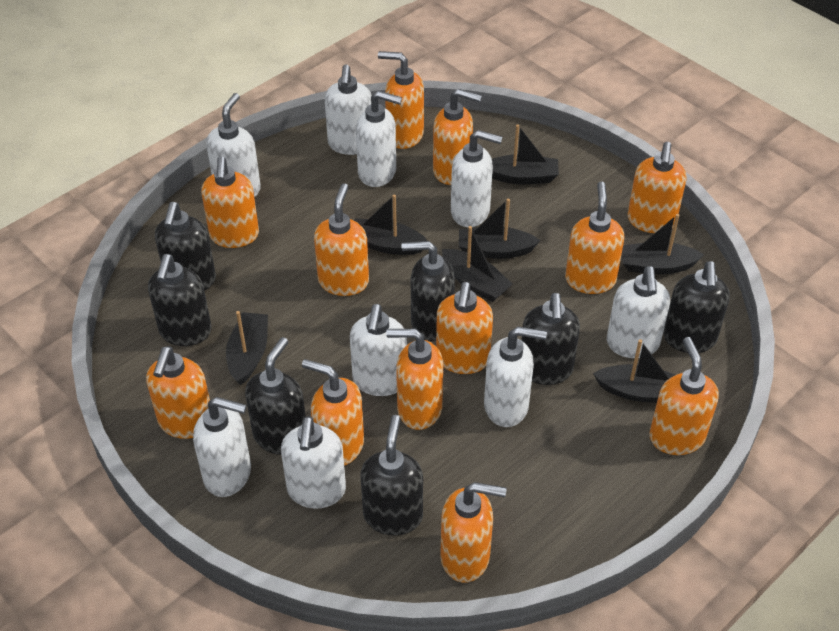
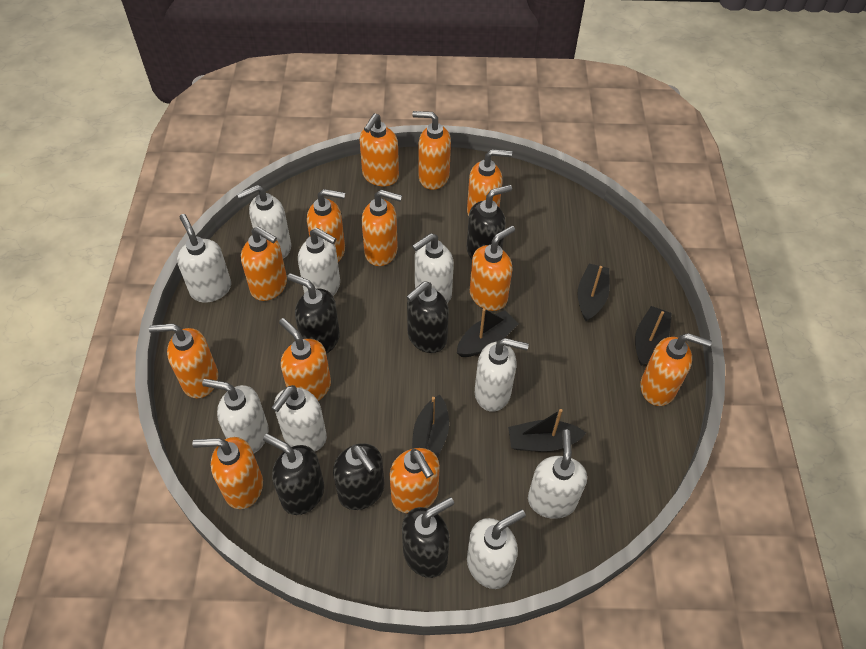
black boat: [226,311,268,385] [354,195,427,255] [442,226,512,302] [459,198,540,259] [492,124,559,184] [593,339,677,403] [622,214,704,274] = 7 -> [412,395,449,458] [457,308,518,357] [508,409,586,452] [577,264,610,321] [635,306,672,366] = 5
black soap dispenser: [148,254,212,346] [155,202,216,291] [245,337,306,455] [361,415,423,535] [401,241,455,341] [521,293,580,385] [663,261,730,353] = 7 -> [263,434,324,515] [287,273,340,354] [333,443,384,510] [402,497,454,578] [406,281,449,353] [467,185,512,259] = 6

